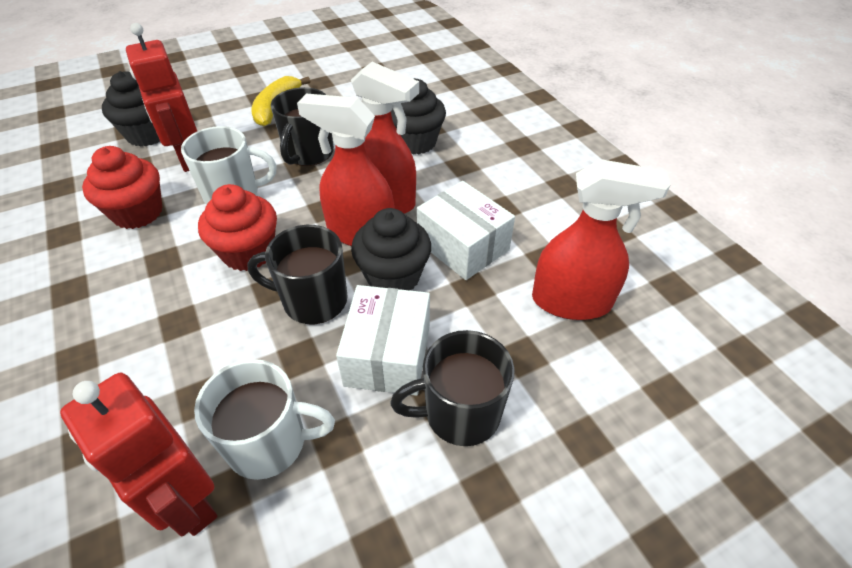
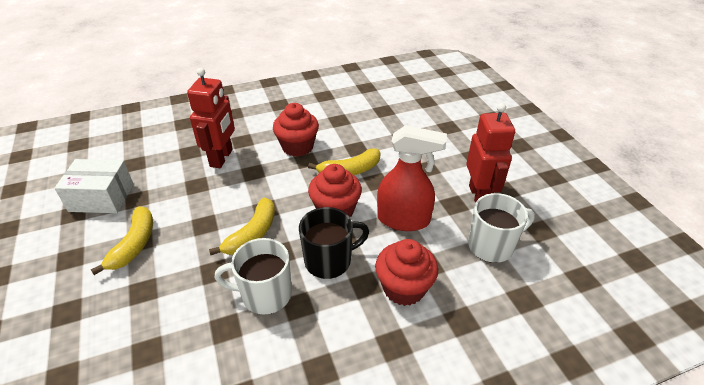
black cupcake: [102,71,160,147] [351,208,431,290] [391,78,446,155] = 3 -> none = 0
black mug: [247,225,348,324] [271,87,334,166] [390,330,514,446] = 3 -> [299,207,369,279] = 1
red cupcake: [82,146,162,229] [198,184,277,271] = 2 -> [273,103,319,157] [308,164,362,217] [375,239,438,306] = 3
red spray bottle: [297,94,395,246] [351,62,419,214] [532,159,671,320] = 3 -> [377,125,447,231] = 1
white box: [336,285,430,396] [417,181,515,280] = 2 -> [54,159,133,213] = 1
yellow banana: [251,76,310,127] = 1 -> [90,207,153,275] [209,197,275,255] [308,148,381,175] = 3

